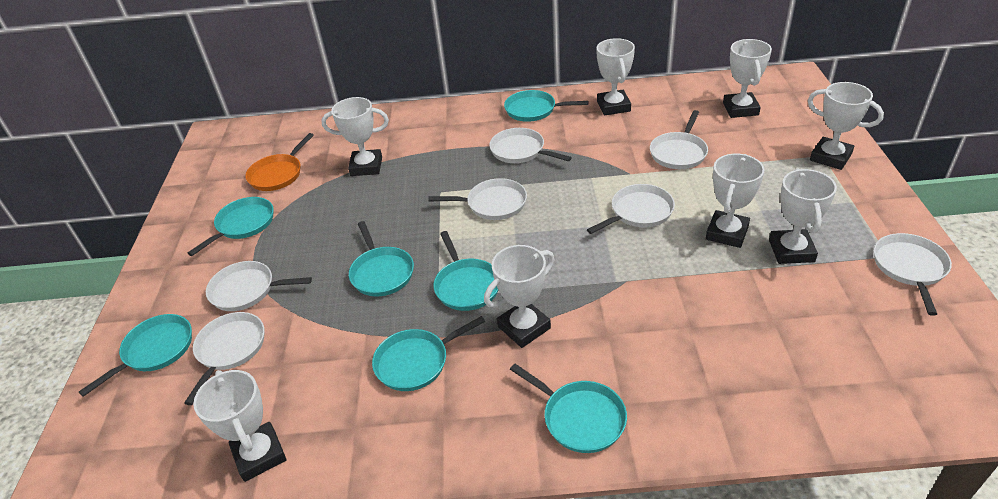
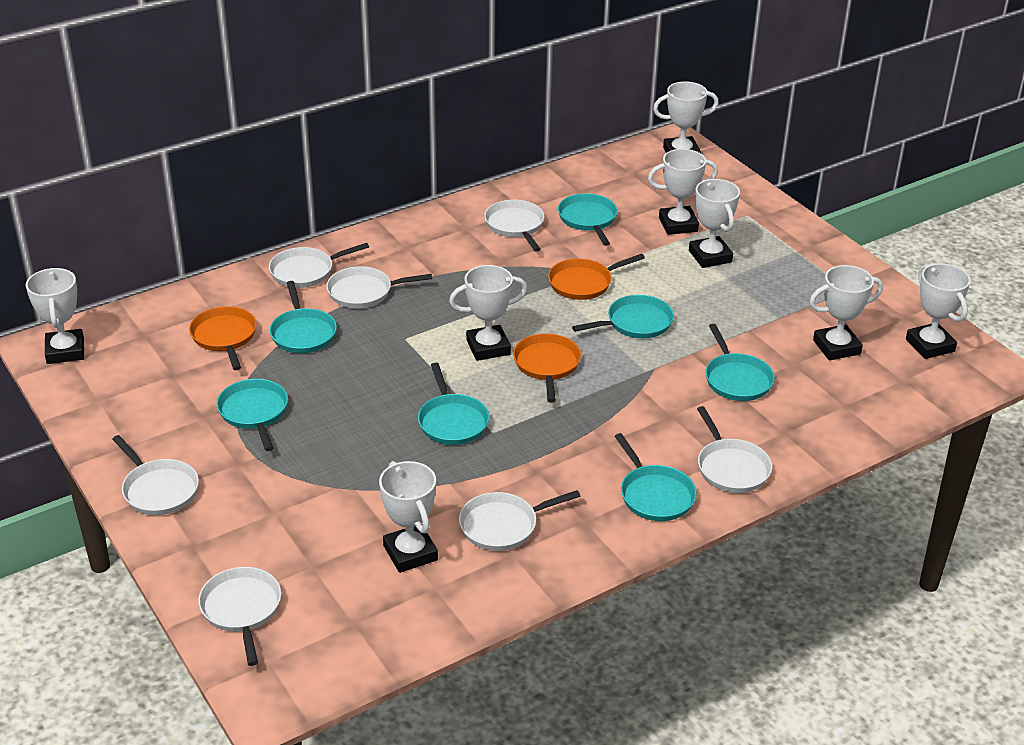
orange pan: [245,133,314,191] = 1 -> [189,306,257,370] [513,333,581,403] [548,254,645,300] = 3

